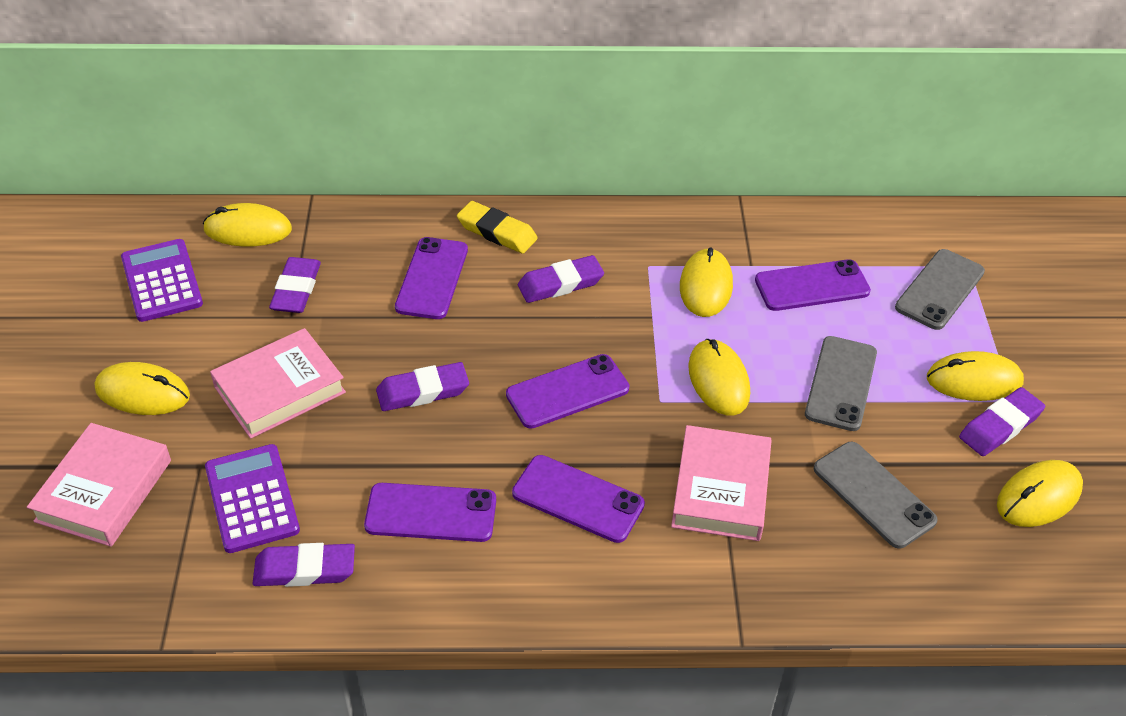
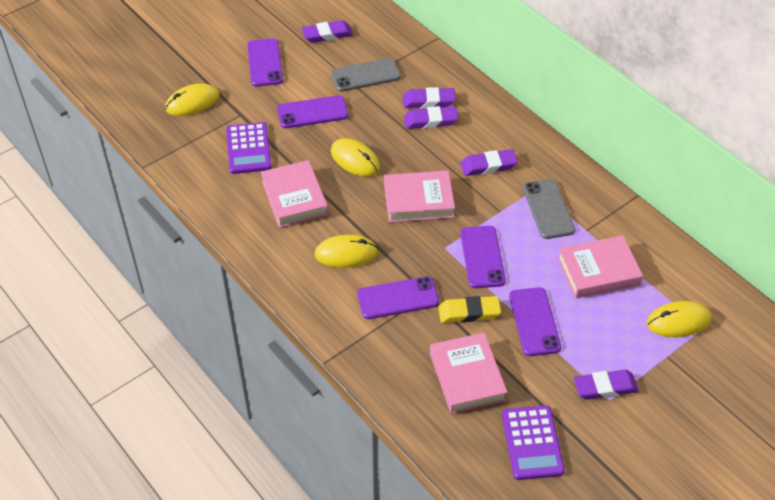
grey phone: [805,336,877,431] [814,442,938,549] [895,249,985,330] = 3 -> [331,58,401,92] [523,179,575,239] = 2
pink book: [27,423,171,547] [210,328,346,439] [671,425,772,541] = 3 -> [261,160,328,228] [384,170,455,222] [430,333,507,414] [557,235,643,299] = 4
yellow mouse: [95,362,190,415] [203,203,292,247] [680,248,733,317] [688,339,750,415] [927,351,1024,401] [997,460,1083,527] = 6 -> [165,83,220,116] [314,235,378,268] [331,138,380,177] [647,301,712,337] = 4

